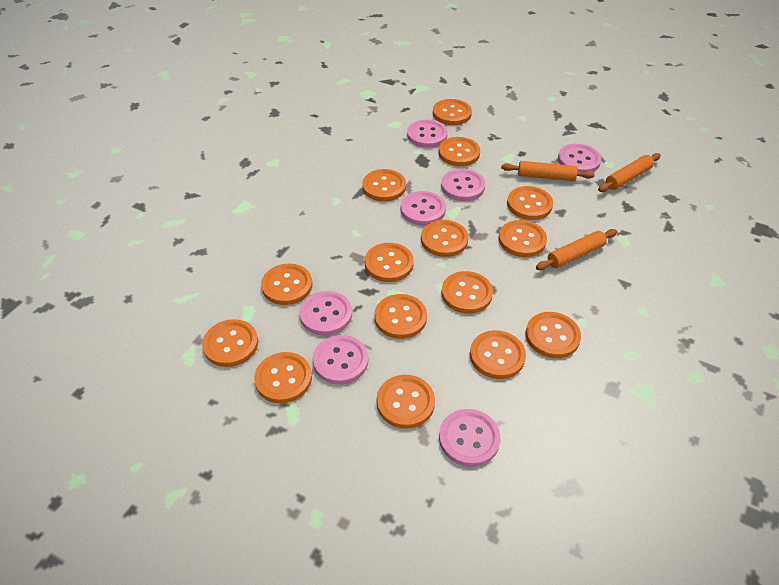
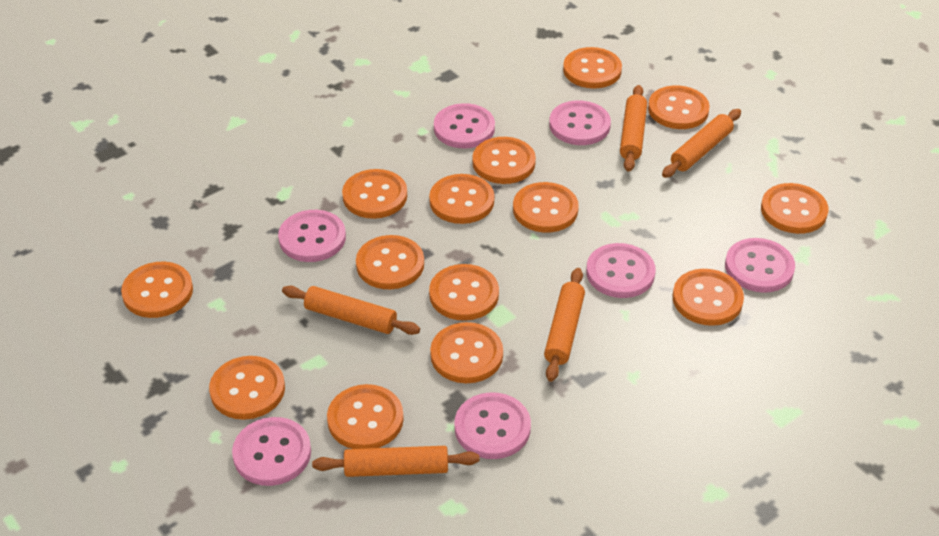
orange button: [202,319,258,367] [254,352,312,403] [261,263,312,305] [362,169,406,201] [365,243,414,282] [374,294,427,339] [377,375,435,429] [421,220,469,257] [433,99,472,125] [438,137,480,166] [441,271,493,314] [470,330,526,379] [498,220,547,257] [507,186,553,220] [526,312,581,358] = 15 -> [121,262,193,318] [209,356,285,420] [327,384,404,449] [342,169,407,219] [356,235,424,289] [429,174,494,224] [429,264,499,321] [430,322,503,383] [473,137,536,184] [513,182,579,233] [563,47,622,89] [648,85,710,129] [673,269,744,326] [761,183,828,234] = 14
orange rolling pin: [501,161,595,181] [536,229,617,270] [598,153,661,192] = 3 -> [282,286,420,335] [312,446,480,477] [544,268,585,382] [620,85,647,172] [662,109,741,178] = 5

